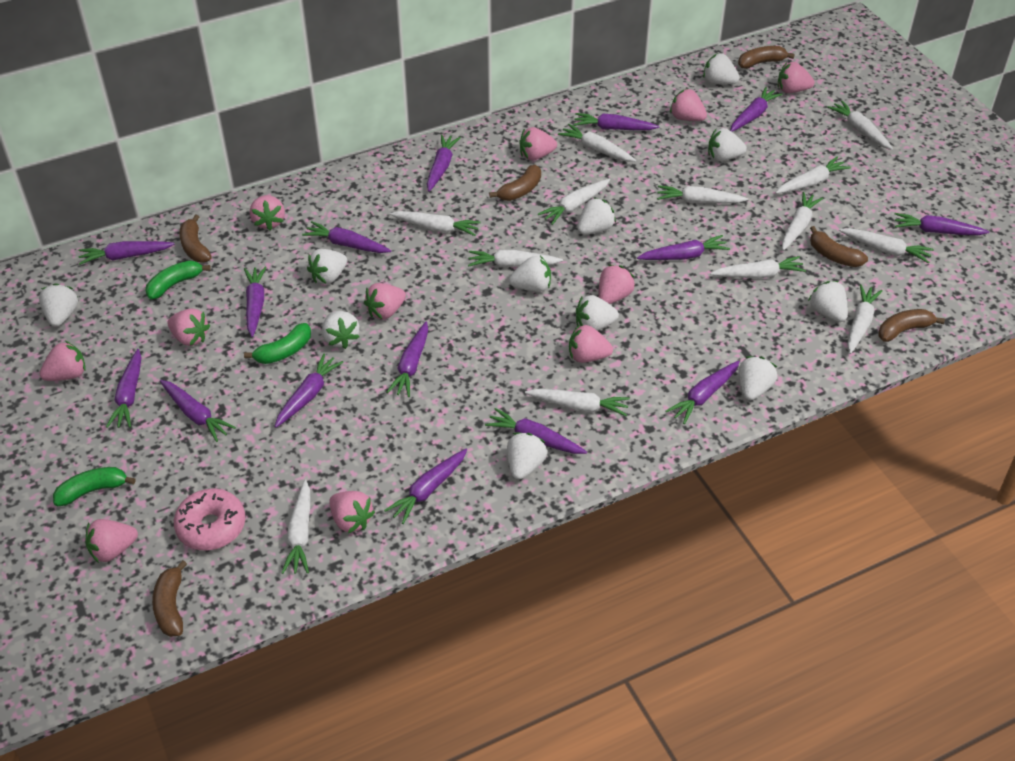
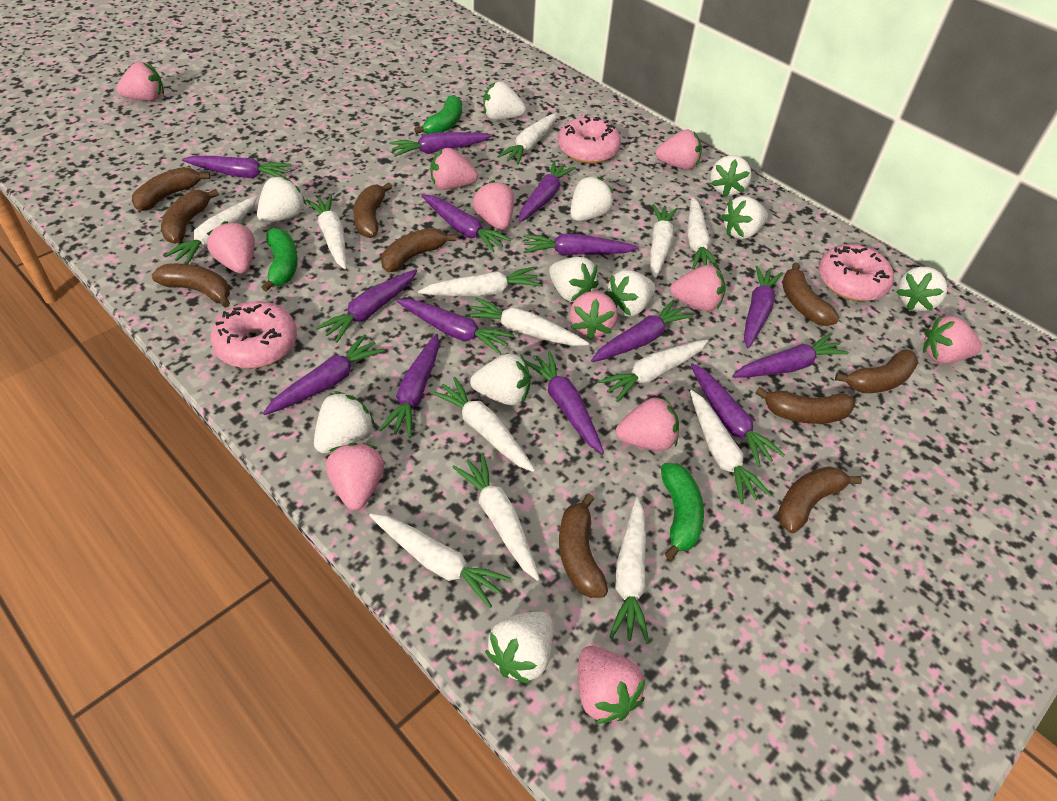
brown banana: [152,560,187,637] [179,214,212,263] [489,165,541,201] [738,46,795,69] [810,226,868,267] [878,309,945,342] = 6 -> [132,167,210,211] [152,264,230,308] [161,189,219,244] [353,182,392,238] [381,228,457,272] [559,494,608,598] [755,387,855,424] [777,466,862,533] [782,262,839,326] [835,350,919,393] = 10
pink donut: [174,488,245,551] = 1 -> [210,301,297,368] [558,116,621,164] [818,244,894,301] = 3
purple carrot: [78,241,175,265] [106,349,142,428] [160,380,236,442] [244,266,266,337] [274,354,343,428] [302,221,391,253] [384,448,467,524] [386,322,428,397] [427,134,461,192] [485,408,587,454] [573,113,660,130] [637,235,730,260] [665,361,740,424] [730,87,782,132] [895,213,989,235] = 15 -> [182,156,292,178] [263,334,385,415] [316,269,417,343] [379,334,439,438] [389,132,492,157] [396,299,514,355] [421,194,511,252] [519,160,576,223] [523,234,639,255] [525,351,604,454] [591,299,694,362] [691,363,785,467] [732,333,849,378] [744,265,783,348] = 14

